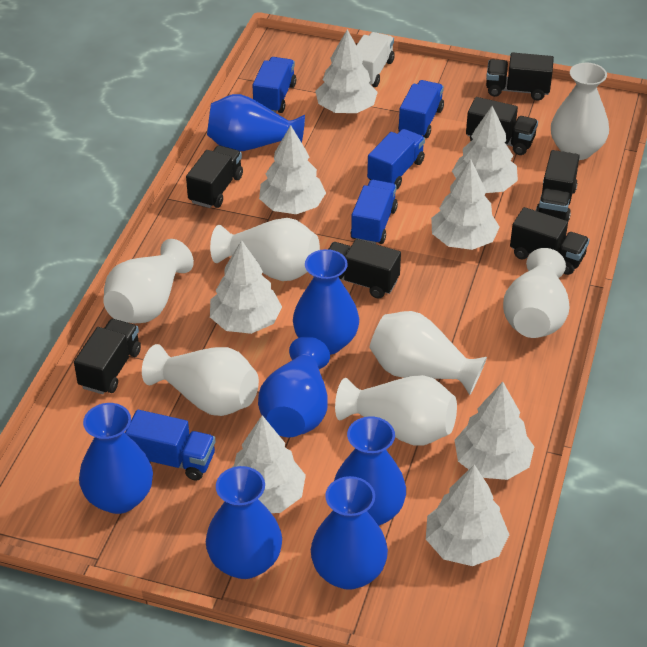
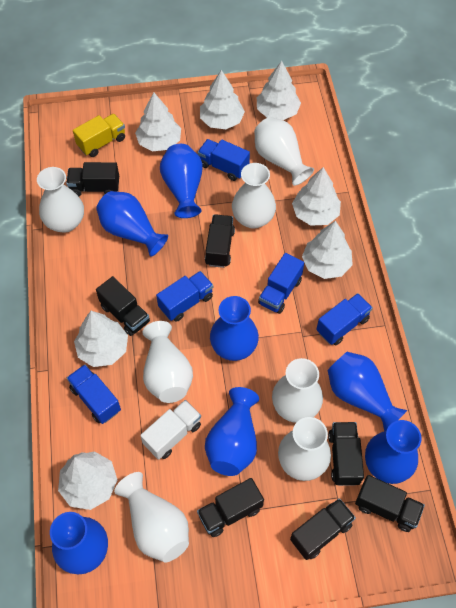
white tree: [210,240,282,334] [232,415,306,513] [259,125,326,214] [315,29,378,113] [426,465,509,566] [431,159,500,250] [452,106,518,193] [454,382,534,480] = 8 -> [58,452,117,510] [74,311,128,367] [135,92,181,151] [200,70,245,129] [257,61,301,120] [292,167,341,226] [302,221,353,279] = 7
yellow truck: none = 0 -> [73,114,125,157] = 1

